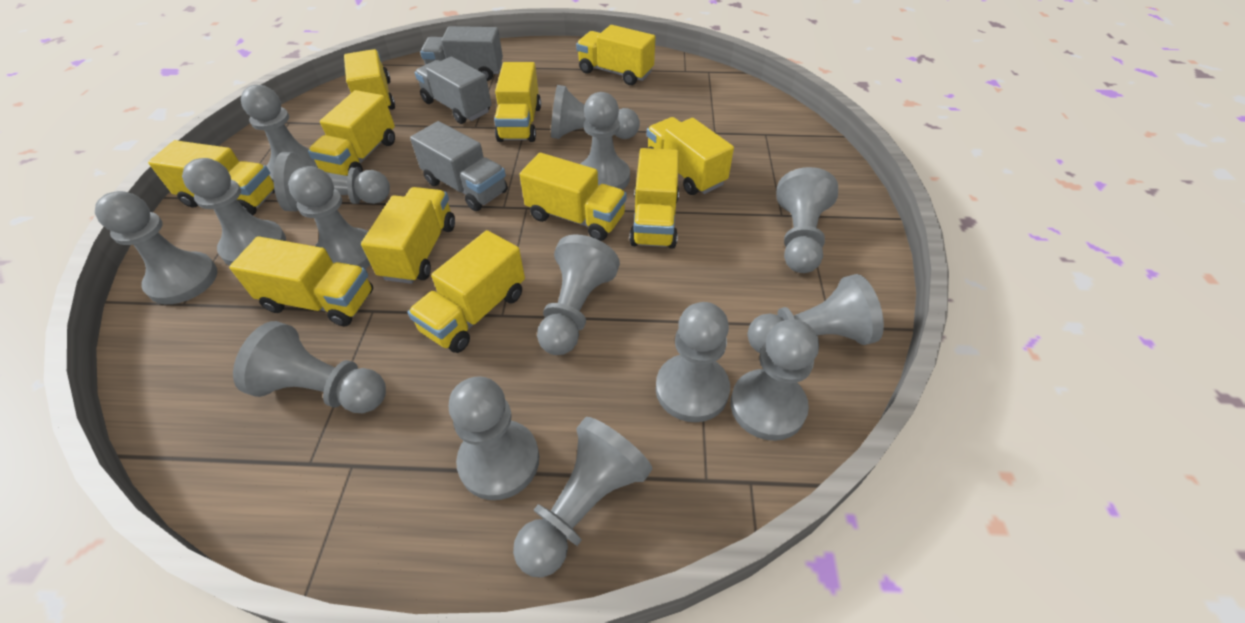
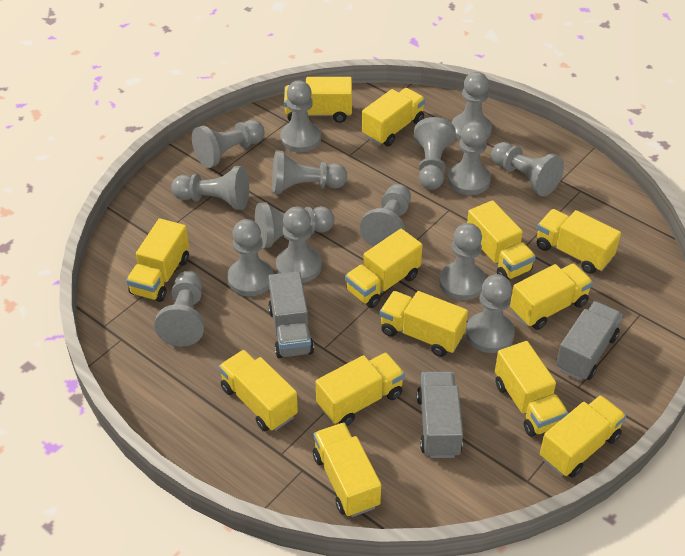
yellow truck: [148,140,275,215] [229,236,373,327] [308,90,395,176] [344,49,395,110] [361,187,455,284] [408,230,525,353] [494,62,541,142] [519,153,627,241] [576,25,655,85] [629,148,679,249] [647,117,734,195] = 11 -> [126,218,189,302] [219,350,298,431] [284,77,352,123] [313,422,381,517] [316,352,405,426] [345,229,423,308] [362,88,425,146] [380,291,468,357] [467,200,536,280] [495,341,568,437] [510,263,593,330] [537,209,621,274] [540,395,626,478] = 13

